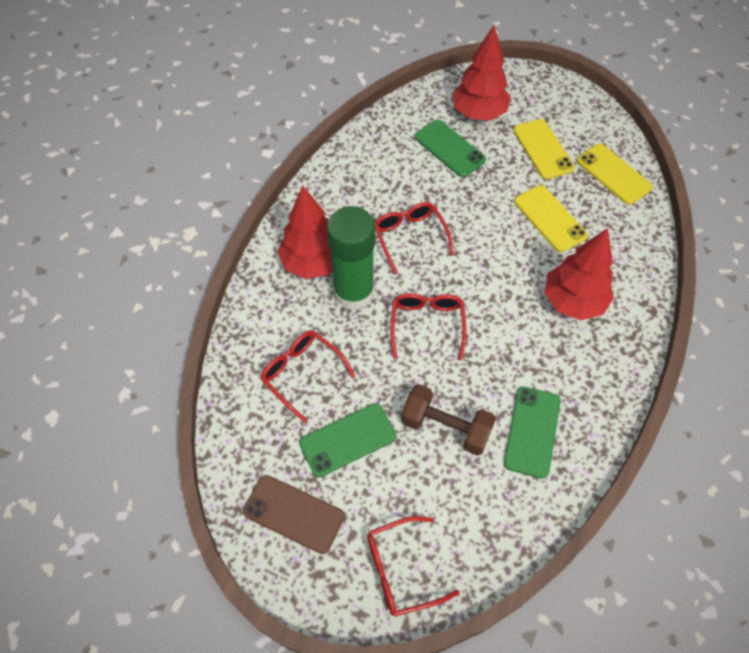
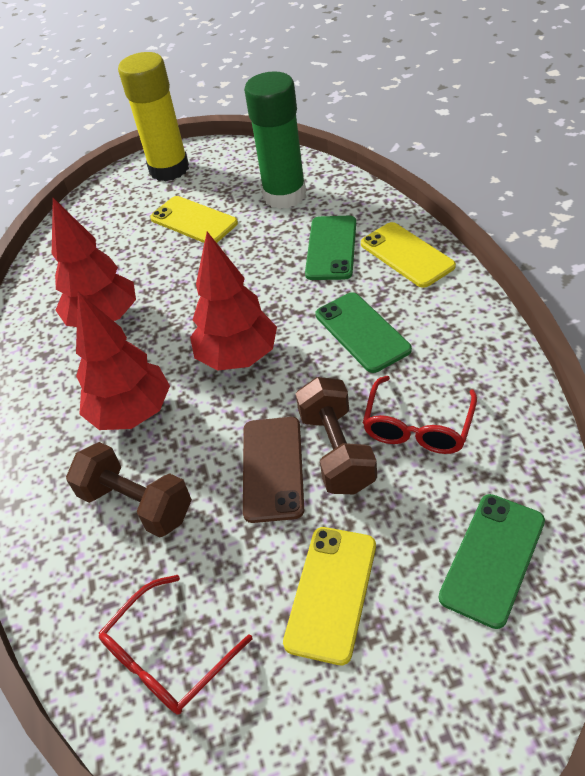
brown dumbbell: [401,384,496,456] = 1 -> [66,442,192,537] [295,377,377,494] = 2
red glasses: [260,331,355,423] [367,516,460,616] [375,202,454,275] [390,293,467,360] = 4 -> [99,575,252,715] [363,376,477,454] = 2
yellow glue stick: none = 0 -> [118,52,189,181] = 1

